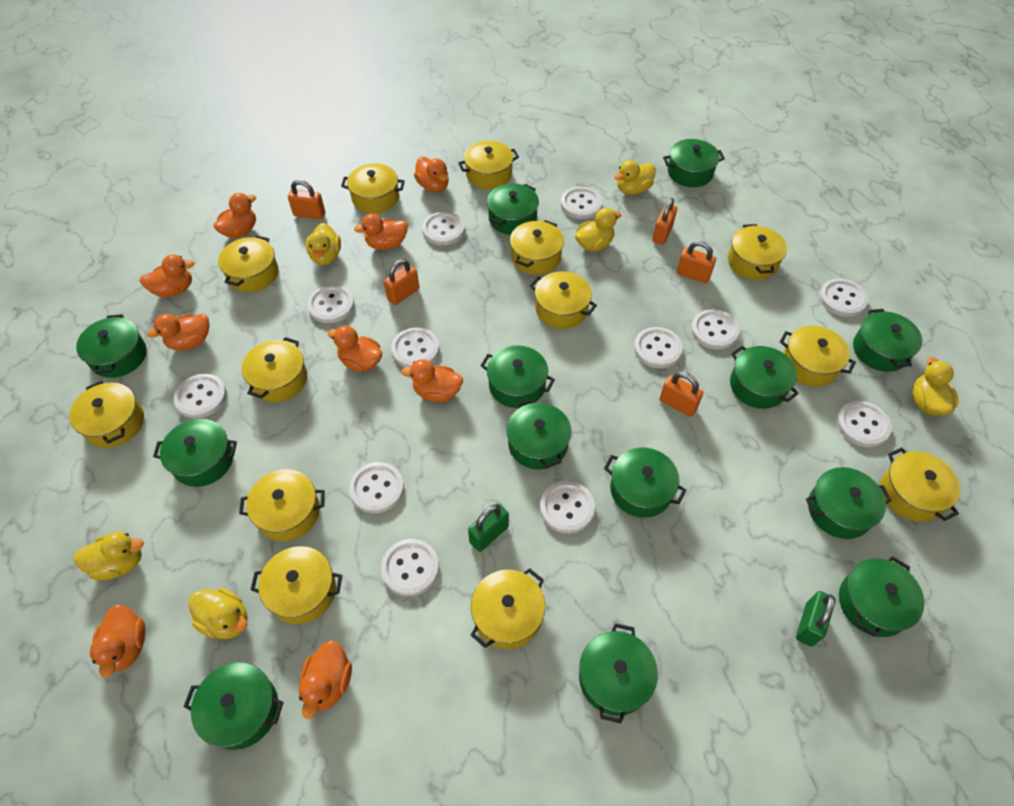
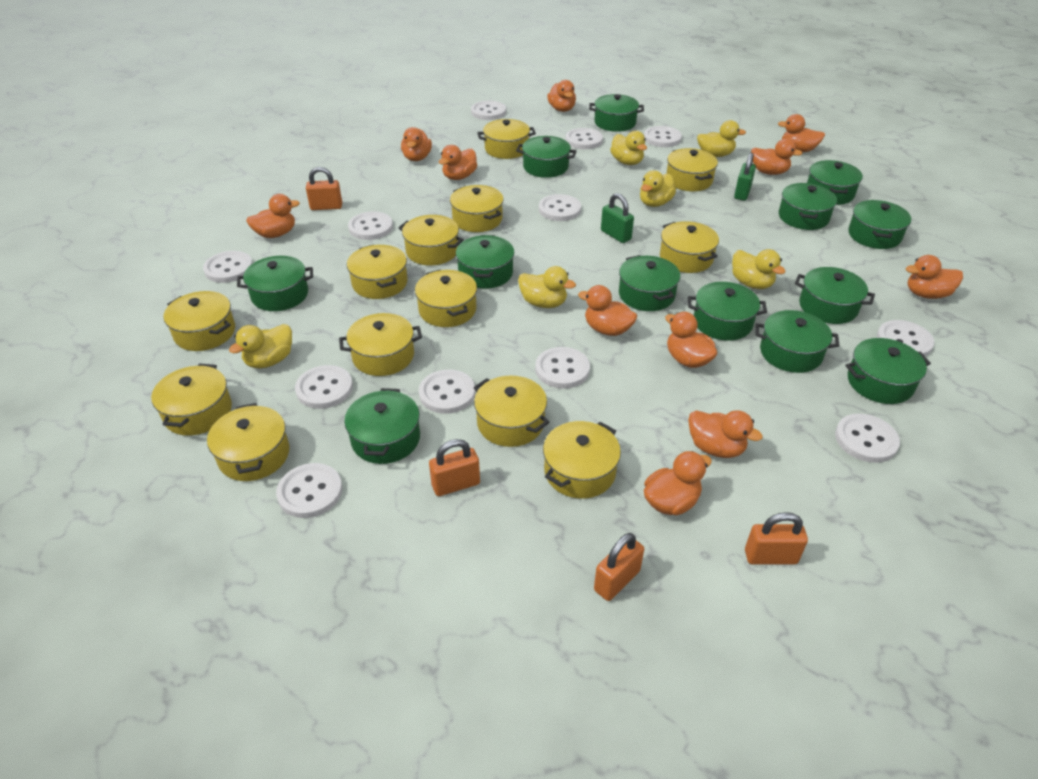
orange duck: [90,605,145,678] [140,255,195,297] [147,314,209,350] [213,193,256,238] [299,640,352,719] [328,326,382,372] [354,214,408,250] [401,359,463,403] [414,157,449,192] = 9 -> [246,194,300,238] [401,127,432,161] [439,145,477,180] [547,80,576,112] [578,285,637,336] [644,451,712,515] [665,312,718,368] [688,410,763,458] [751,138,803,175] [778,114,825,152] [906,255,963,299] = 11
orange padlock: [288,180,325,220] [384,259,419,305] [652,198,677,245] [660,372,703,417] [677,241,716,284] = 5 -> [306,167,342,210] [429,439,480,496] [594,533,644,601] [745,512,808,565] = 4

